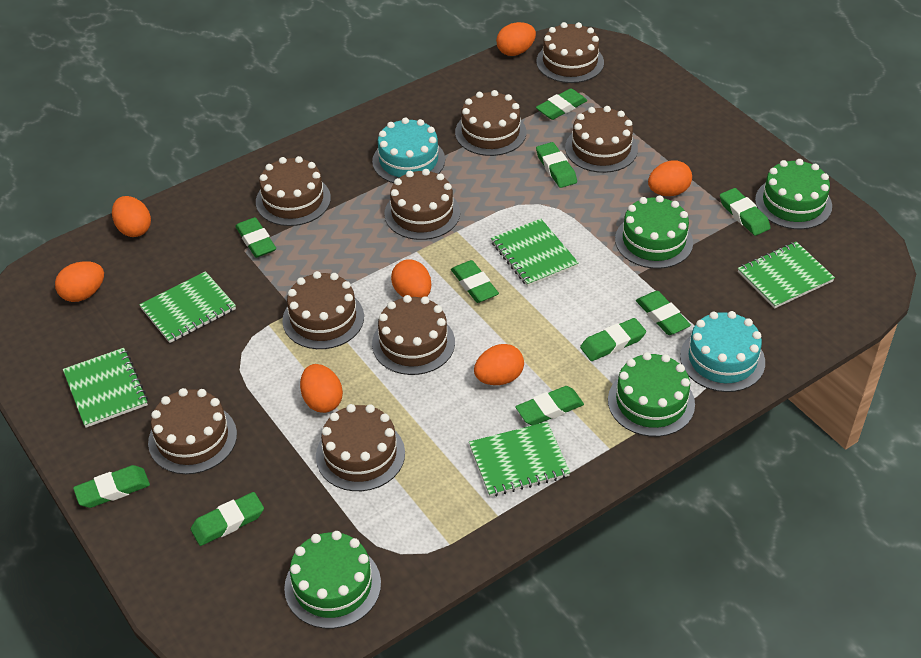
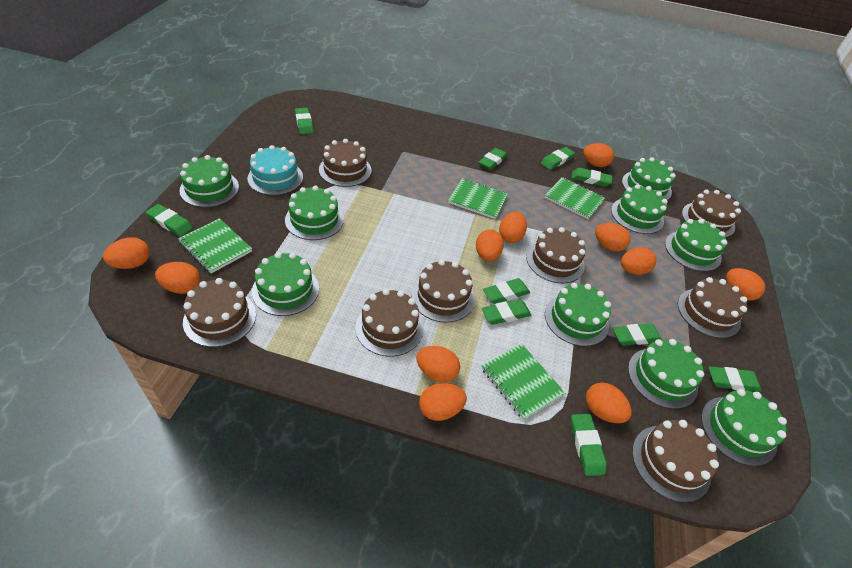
brown cake: [148,388,237,474] [256,156,331,226] [282,271,364,349] [316,404,405,491] [372,295,455,375] [384,169,460,240] [455,90,526,156] [536,22,604,83] [565,106,638,173] = 9 -> [183,278,256,347] [319,139,372,187] [355,289,423,357] [411,260,475,323] [526,227,586,283] [632,420,719,502] [678,277,747,338] [682,190,741,238] = 8
green cake: [284,531,381,629] [608,352,695,437] [615,195,693,269] [755,159,832,229] = 4 -> [179,155,239,207] [252,252,319,316] [285,185,344,240] [545,283,611,346] [611,184,668,234] [622,157,676,200] [628,339,704,409] [665,219,727,272] [701,389,787,466] = 9
green notebook: [63,348,148,428] [139,271,236,343] [469,422,570,497] [491,219,579,287] [738,242,835,309] = 5 -> [178,218,252,273] [448,178,508,219] [482,344,565,420] [544,177,605,219] = 4
orange egg: [55,261,104,302] [112,196,151,237] [300,364,343,413] [391,259,432,298] [474,344,524,385] [496,22,536,56] [648,160,692,196] = 7 -> [103,237,150,269] [155,262,201,294] [416,346,460,383] [419,383,467,421] [476,229,504,261] [499,212,527,243] [583,143,614,167] [586,383,632,423] [595,223,631,252] [621,247,656,275] [726,268,765,301] = 11
turquoise cake: [372,117,445,183] [680,311,765,392] = 2 -> [247,145,303,195] = 1

